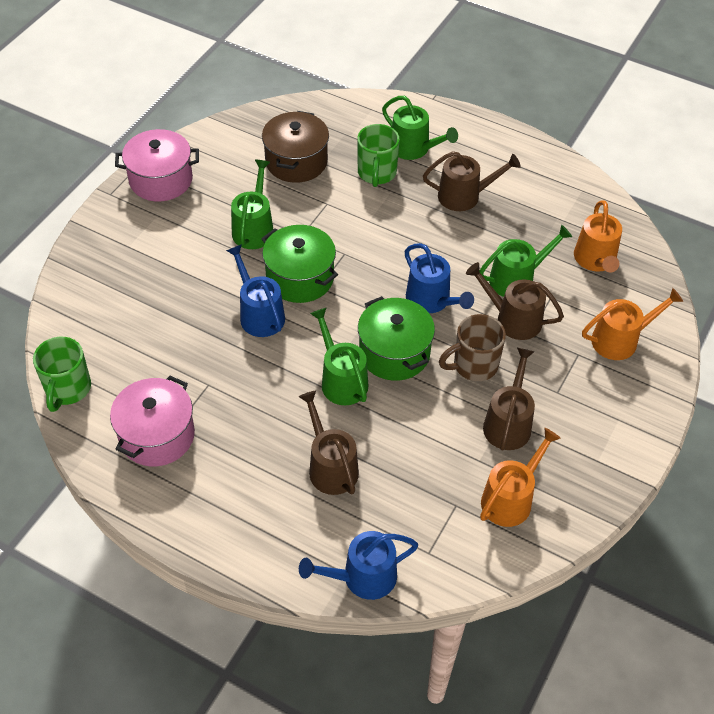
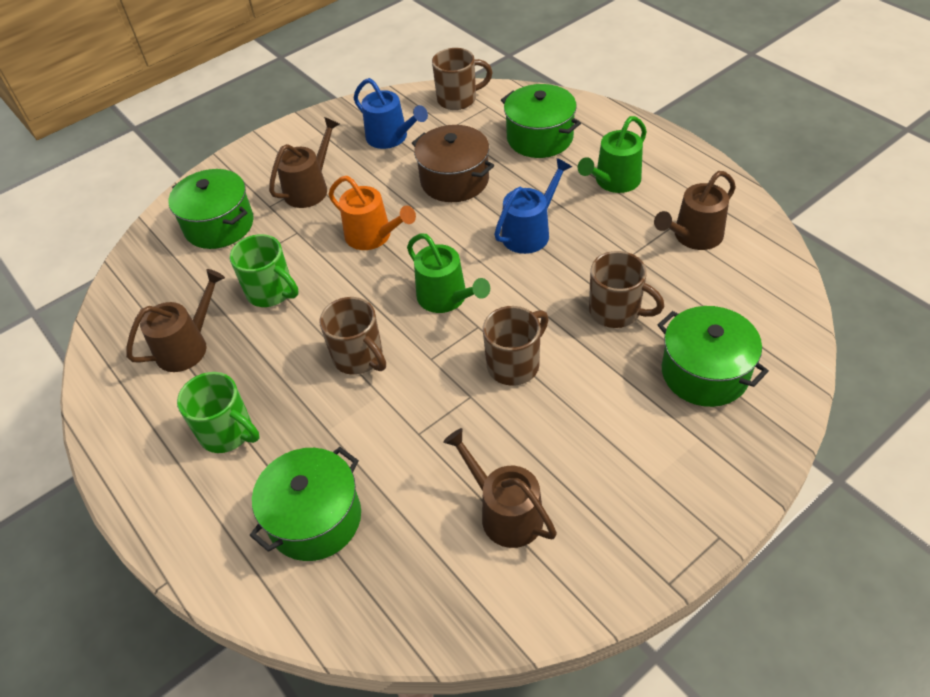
blue watering can: [226,244,285,337] [299,531,418,600] [405,243,474,313] = 3 -> [354,78,428,149] [494,158,572,254] = 2
brown mug: [439,314,506,381] = 1 -> [319,297,386,375] [432,48,493,110] [483,306,549,386] [589,251,664,328] = 4
green pot: [261,225,338,303] [358,296,435,381] = 2 -> [168,169,254,249] [250,447,361,561] [501,84,581,158] [658,306,769,407] = 4
green watering can: [231,160,273,249] [310,308,368,405] [382,96,458,160] [480,225,572,297] = 4 -> [407,233,490,313] [578,116,647,193] = 2
orange watering can: [480,428,561,527] [574,200,622,273] [582,288,683,360] = 3 -> [329,176,416,250] = 1
pink pot: [110,376,195,466] [115,129,199,201] = 2 -> none = 0

